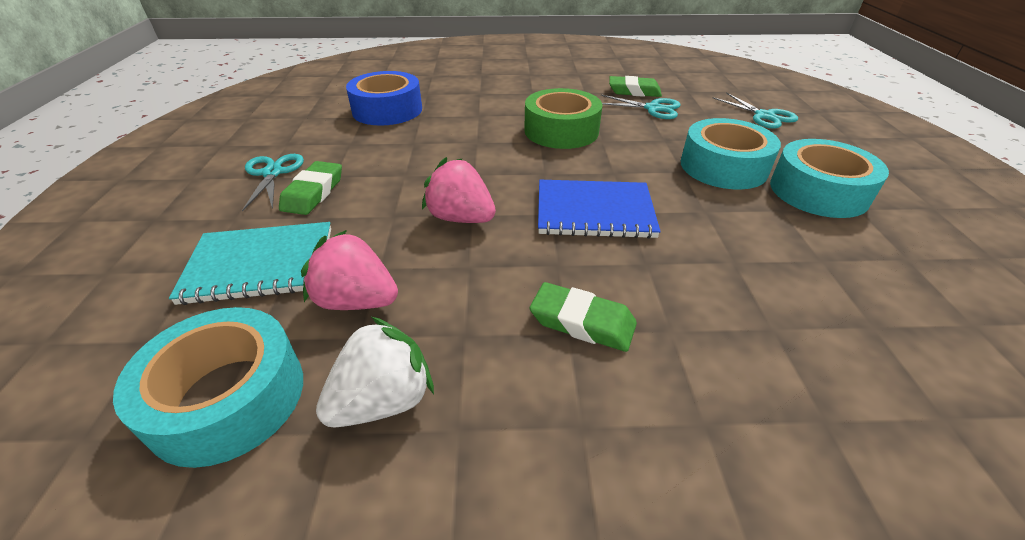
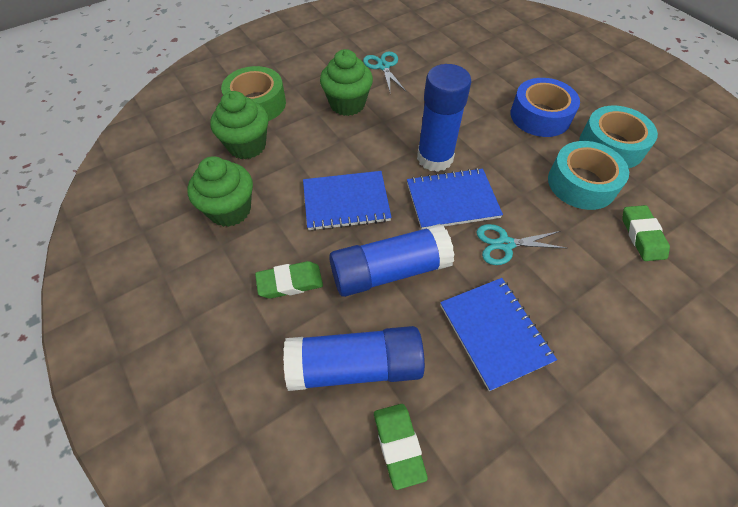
blue glue stick: none = 0 -> [283,326,425,391] [329,224,455,297] [417,64,471,172] = 3
blue notebook: [538,180,661,239] = 1 -> [303,171,392,231] [407,168,503,230] [440,278,557,391] = 3
green cupcake: none = 0 -> [187,156,253,227] [210,91,269,159] [320,49,373,116] = 3
pink strawberry: [301,230,398,310] [422,157,496,223] = 2 -> none = 0
turquoise notebook: [169,222,331,305] = 1 -> none = 0
turquoise scissors: [242,154,304,212] [601,95,681,119] [713,92,798,129] = 3 -> [363,52,406,91] [476,224,566,265] = 2
turquoise tape: [113,307,303,468] [681,118,781,189] [770,139,889,218] = 3 -> [548,141,629,210] [579,106,658,168] = 2
white strawberry: [316,317,434,427] = 1 -> none = 0

